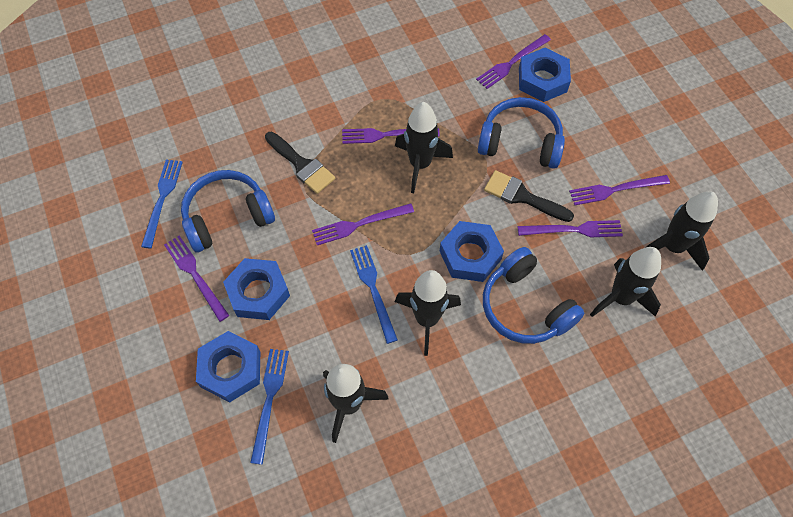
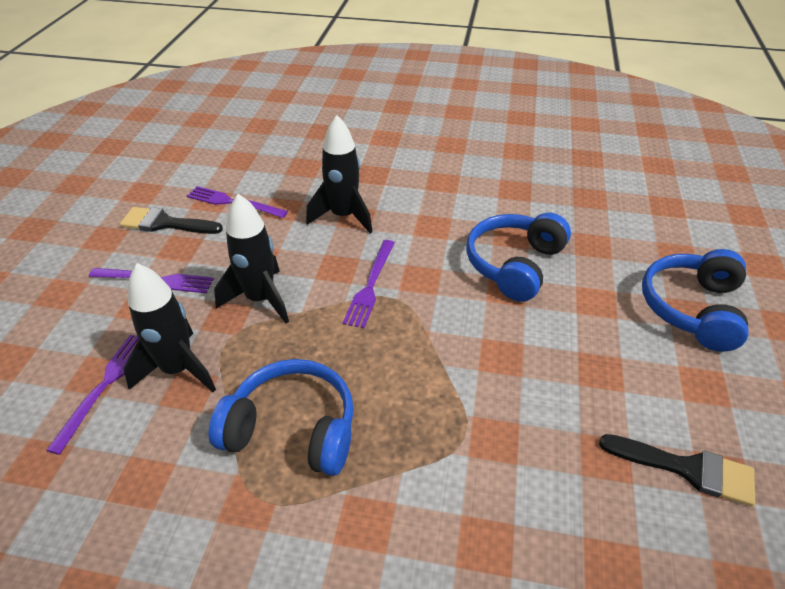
black rocket: [323,364,389,443] [395,102,453,193] [395,270,461,356] [590,247,661,317] [646,191,718,271] = 5 -> [123,263,216,392] [214,194,289,323] [306,115,373,234] = 3
blue fork: [141,159,183,248] [250,349,289,465] [350,245,398,344] = 3 -> none = 0
blue nut: [196,331,260,402] [223,258,290,320] [440,221,504,282] [519,48,571,102] = 4 -> none = 0
purple fork: [164,235,229,322] [312,203,414,245] [342,128,440,144] [476,34,551,89] [518,220,623,238] [569,175,670,205] = 6 -> [46,334,139,455] [89,268,214,293] [187,186,288,218] [343,240,395,328] = 4

